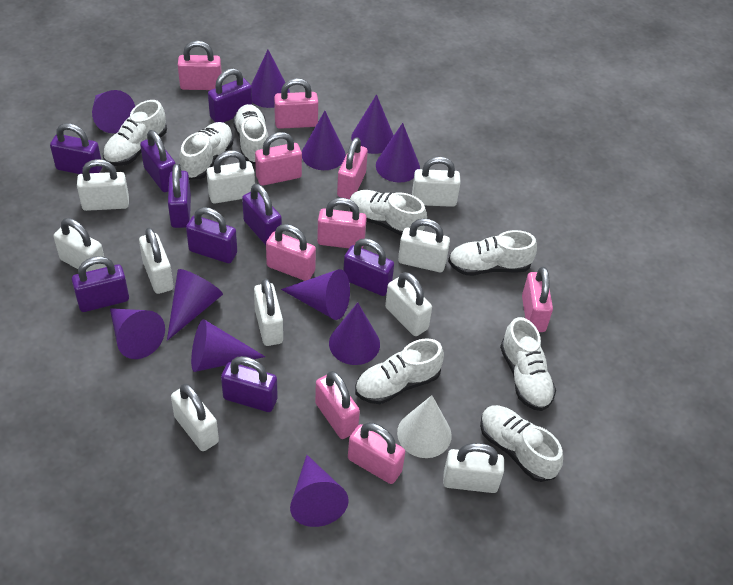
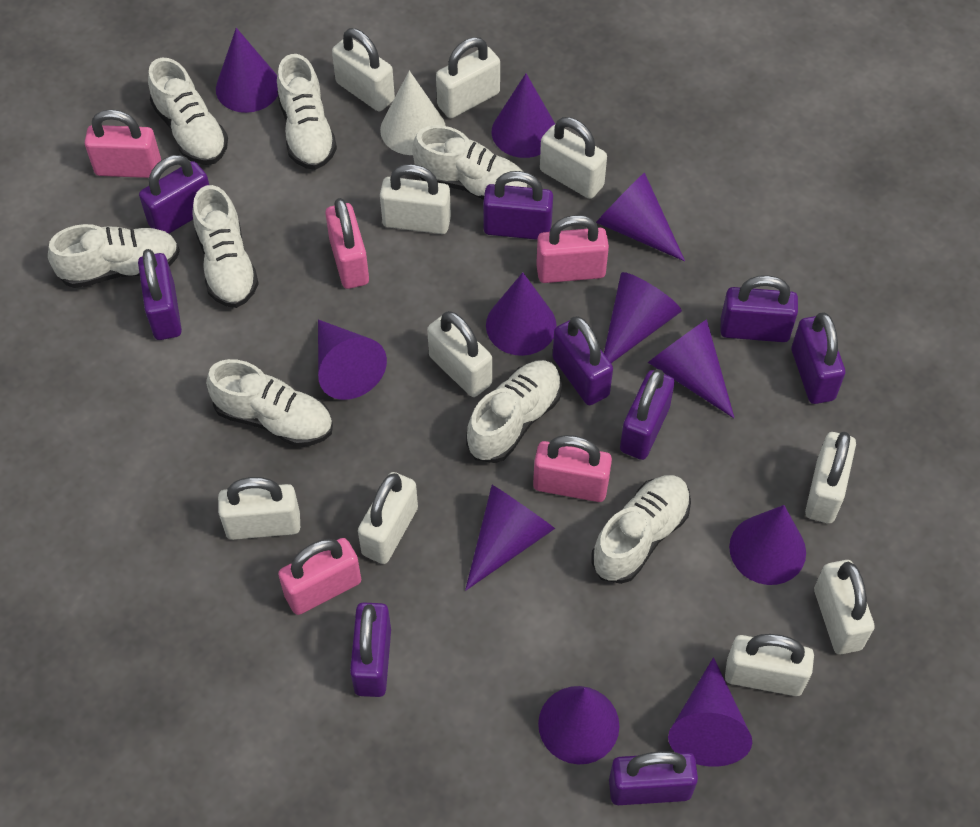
pink padlock: [178,41,222,90] [255,132,302,186] [266,224,316,281] [274,78,318,129] [315,371,360,439] [317,198,367,248] [337,137,368,199] [348,422,405,484] [522,267,553,332] = 9 -> [85,109,161,178] [278,538,361,615] [325,198,369,289] [533,435,612,502] [536,215,609,283] = 5

